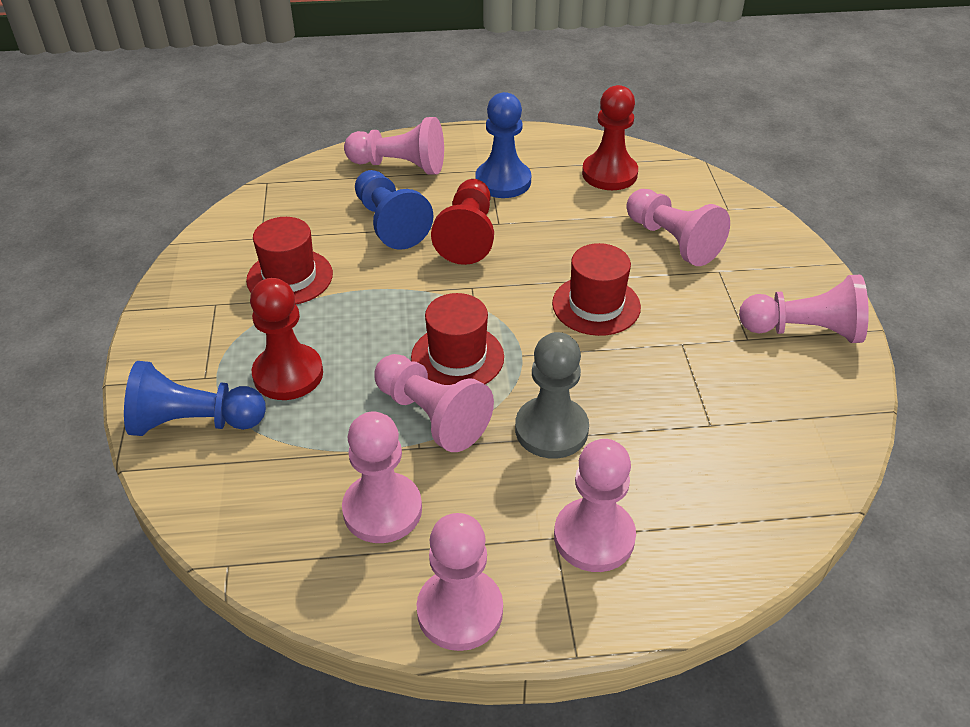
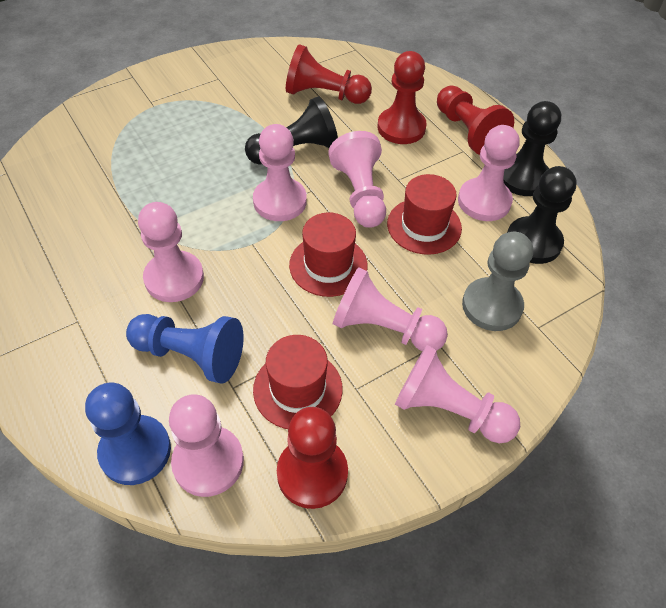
black pawn: none = 0 -> [245,96,338,165] [504,101,561,196] [507,166,577,264] = 3
blue pawn: [124,361,266,436] [355,170,433,250] [475,92,531,198] = 3 -> [85,383,171,485] [126,314,244,384] = 2
red pawn: [250,278,323,400] [431,179,494,265] [582,85,638,190] = 3 -> [277,407,348,509] [286,44,372,104] [378,51,427,144] [437,85,514,155] = 4

